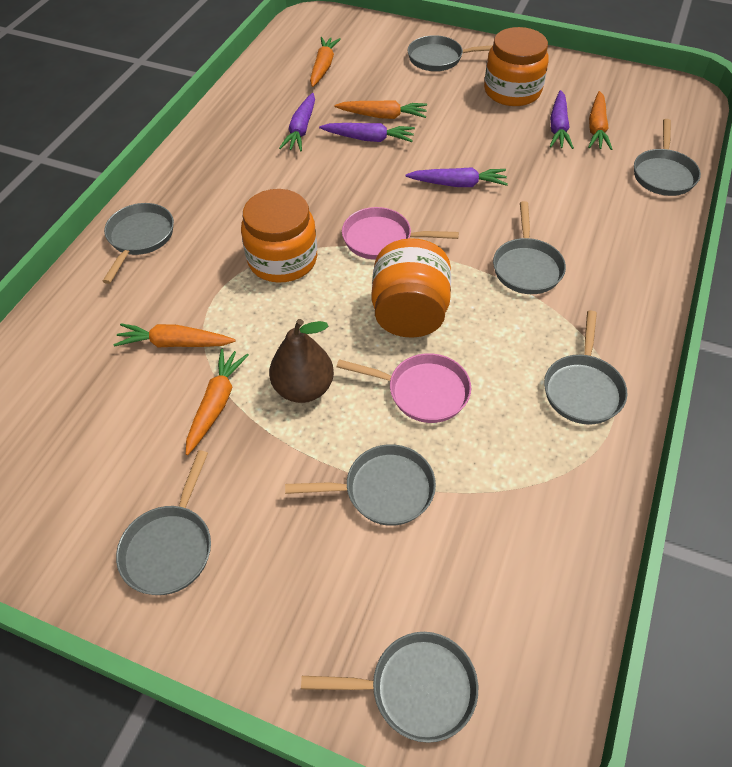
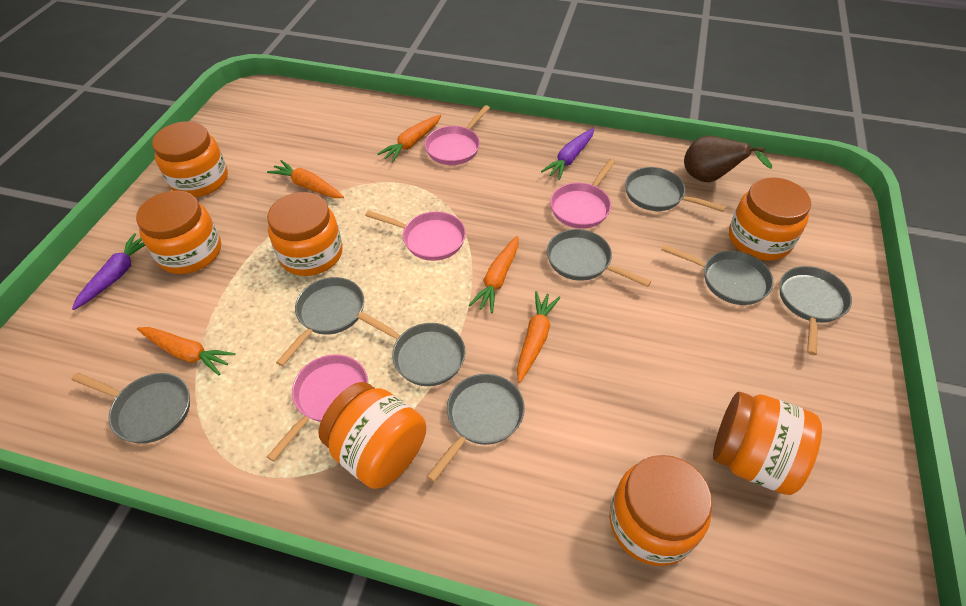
orange jar: [241,189,317,283] [371,238,451,338] [484,27,549,106] = 3 -> [136,191,221,274] [152,121,228,197] [267,192,342,276] [318,382,426,489] [609,455,712,566] [713,392,822,495] [729,177,811,261] = 7
pink pan: [337,353,471,423] [342,207,459,260] = 2 -> [267,354,368,462] [365,210,466,261] [425,105,490,165] [550,159,615,229] = 4
purple carrot: [279,93,315,151] [319,123,415,142] [405,167,508,187] [550,90,574,149] = 4 -> [72,233,145,310] [541,128,594,180] = 2

